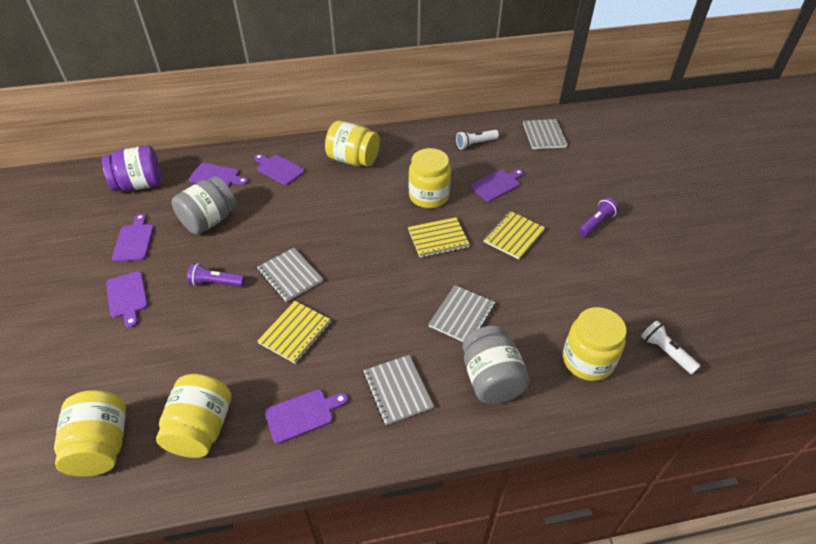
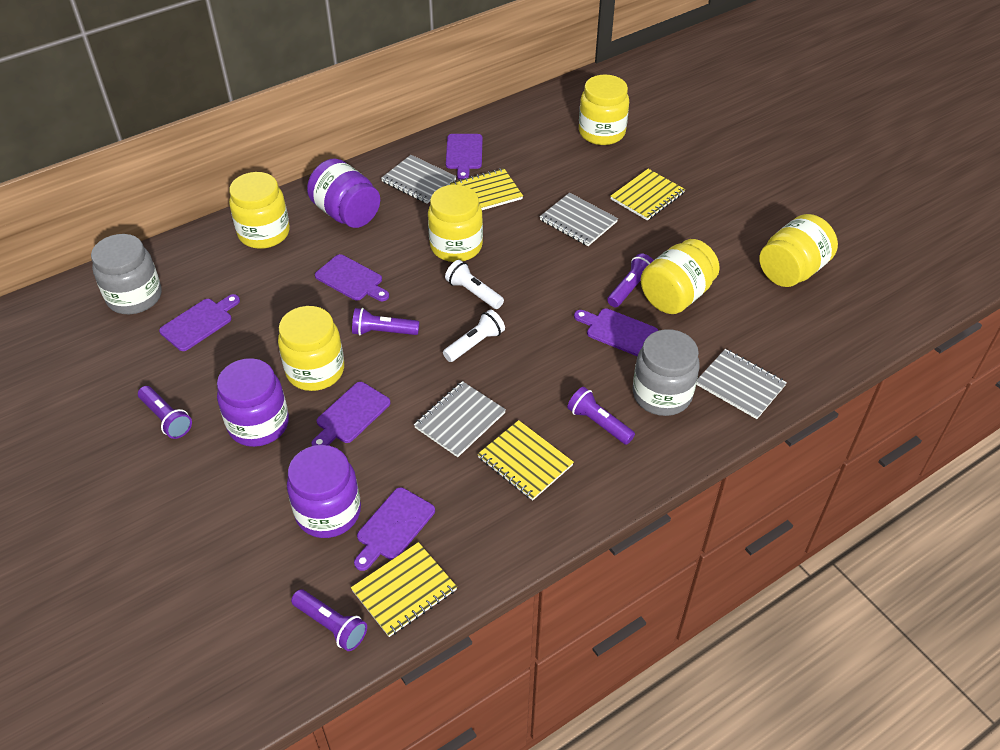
purple flashlight: [187,263,245,287] [578,198,619,237] = 2 -> [138,386,192,439] [291,589,367,651] [352,308,419,336] [567,387,635,445] [607,253,654,307] = 5
purple jar: [102,145,162,191] = 1 -> [217,358,289,447] [287,445,361,538] [307,158,380,228] = 3
yellow jar: [54,390,126,477] [156,374,231,458] [325,121,380,167] [409,148,451,208] [563,307,627,381] = 5 -> [229,172,290,249] [278,306,344,391] [428,184,483,262] [579,74,629,145] [641,239,720,314] [759,214,838,287] = 6
yellow notebook: [257,301,331,364] [408,217,470,258] [483,211,545,260] = 3 -> [351,542,457,637] [450,168,523,210] [478,420,574,500] [610,169,685,221] = 4

